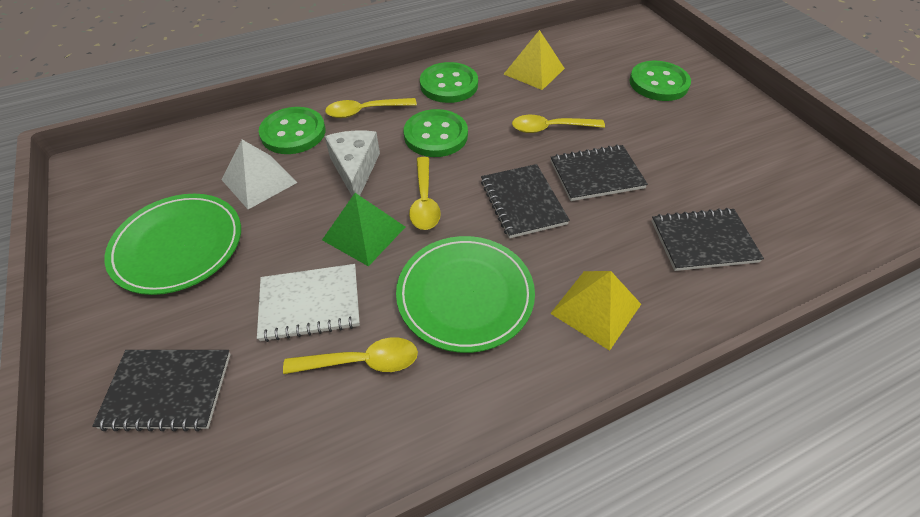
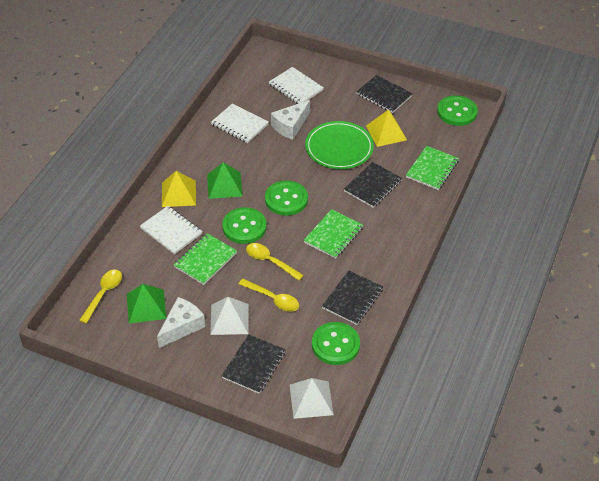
green notebook: none = 0 -> [174,233,237,285] [304,209,363,259] [406,146,459,190] = 3
green plate: [105,194,241,295] [396,236,535,353] = 2 -> [305,121,374,169] = 1
green pyramid: [322,193,405,266] = 1 -> [127,284,166,324] [207,162,243,199] = 2
white cheese: [325,131,380,196] = 1 -> [157,297,205,348] [271,100,310,140] = 2
white notebook: [257,264,360,342] = 1 -> [140,206,203,254] [211,103,268,143] [269,67,324,104] = 3
white pyramid: [222,140,298,209] = 1 -> [210,297,249,335] [290,378,334,419] = 2
yellow spoon: [283,337,418,374] [325,98,417,118] [409,157,441,230] [512,115,605,133] = 4 -> [79,270,122,323] [239,279,299,312] [246,243,304,281] = 3

